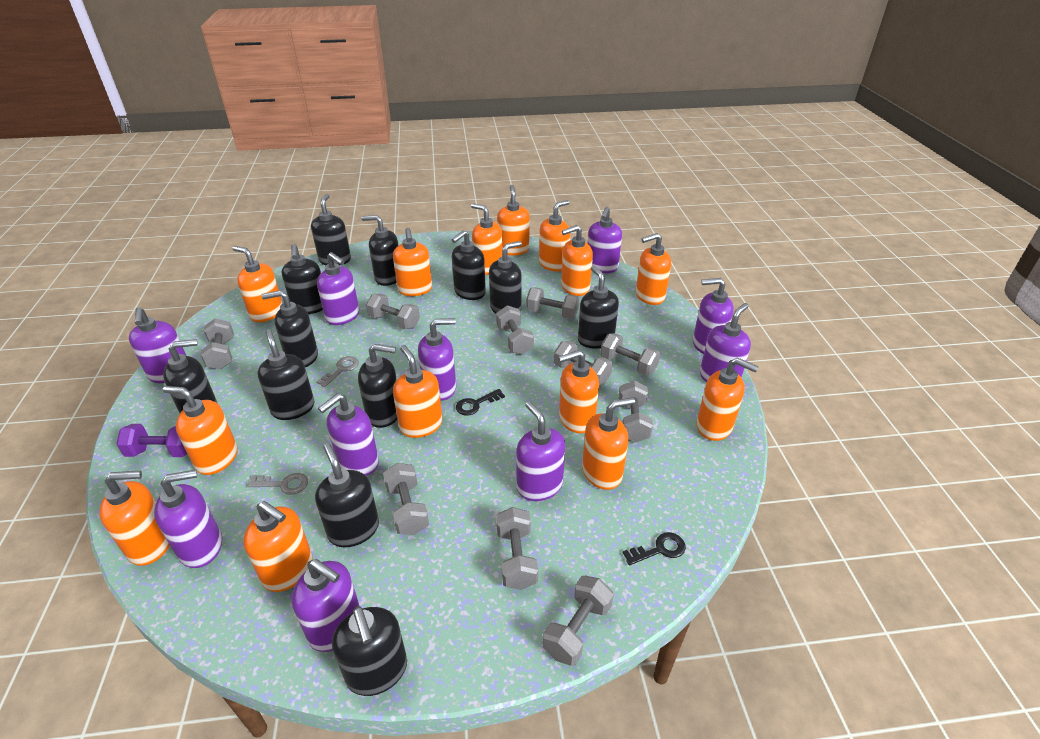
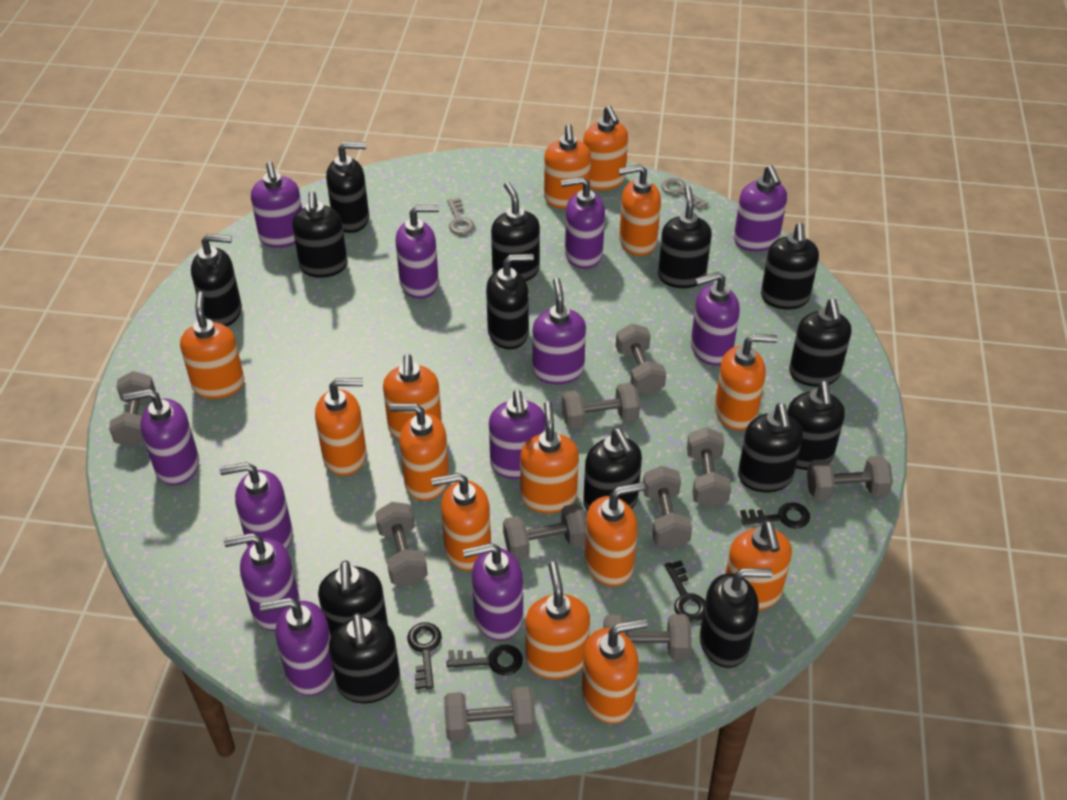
black key: [456,389,505,416] [623,532,686,565] = 2 -> [407,622,442,689] [447,645,523,675] [665,560,705,622] [740,502,810,529] = 4
black soap dispenser: [163,339,217,413] [258,329,315,420] [262,290,318,367] [282,244,323,314] [311,194,351,265] [315,443,379,547] [332,606,407,696] [358,344,397,428] [362,215,399,286] [451,230,486,300] [489,241,522,314] [578,266,619,349] = 12 -> [191,234,242,326] [292,191,347,278] [318,560,388,635] [326,142,369,233] [329,613,400,704] [486,254,534,349] [491,182,540,281] [583,429,642,511] [658,186,712,288] [700,568,772,668] [738,403,803,492] [761,222,819,309] [787,381,845,470] [789,298,851,387] = 14
purple dumbbell: [116,424,187,457] = 1 -> none = 0
purple soap dispenser: [129,307,186,383] [154,470,222,568] [291,559,360,652] [317,252,359,325] [318,393,379,476] [418,318,456,401] [516,402,566,501] [588,207,622,273] [693,278,734,354] [700,303,751,382] = 10 -> [123,389,199,486] [220,462,293,550] [224,533,300,631] [251,162,302,248] [260,597,335,696] [395,205,439,299] [463,543,523,641] [489,390,546,479] [533,278,586,384] [561,177,605,269] [691,272,740,366] [734,165,787,251] = 12

